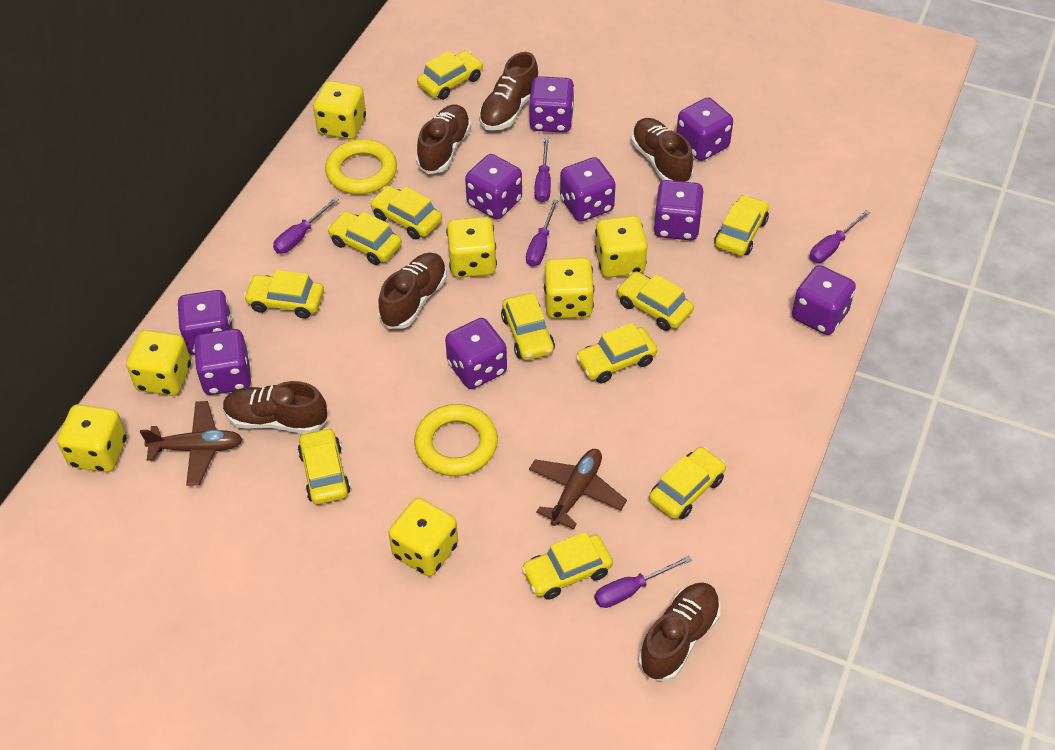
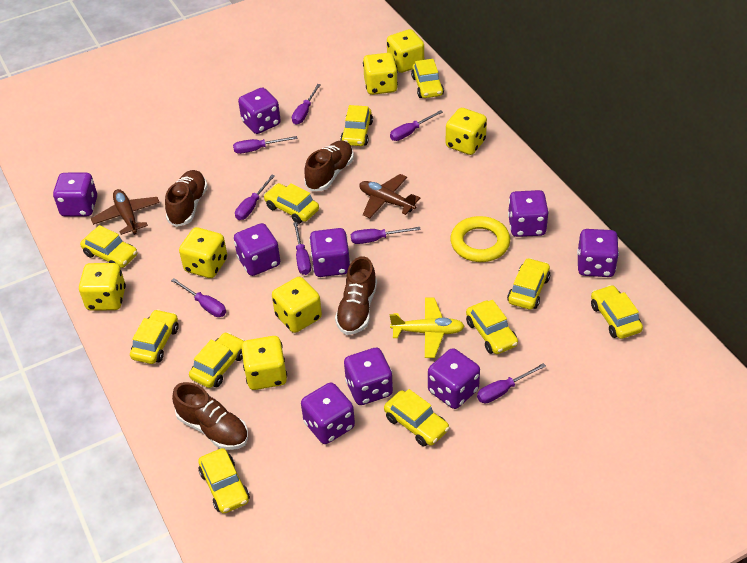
brown shoe: [223,381,328,433] [378,253,447,329] [416,104,471,174] [479,52,538,131] [631,118,693,182] [638,583,721,682] = 6 -> [165,170,208,227] [172,382,248,450] [304,141,354,191] [335,256,377,335] = 4
purple screwdriver: [273,197,339,254] [526,200,559,267] [534,138,551,203] [594,556,691,608] [810,210,870,263] = 5 -> [171,278,226,317] [233,136,297,154] [235,175,275,220] [292,84,321,125] [293,222,311,275] [351,227,421,244] [390,110,443,141] [477,363,546,403] = 8
yellow plane: none = 0 -> [390,298,465,358] = 1
yellow ring: [325,139,397,195] [414,404,498,476] = 2 -> [451,216,510,262] = 1

